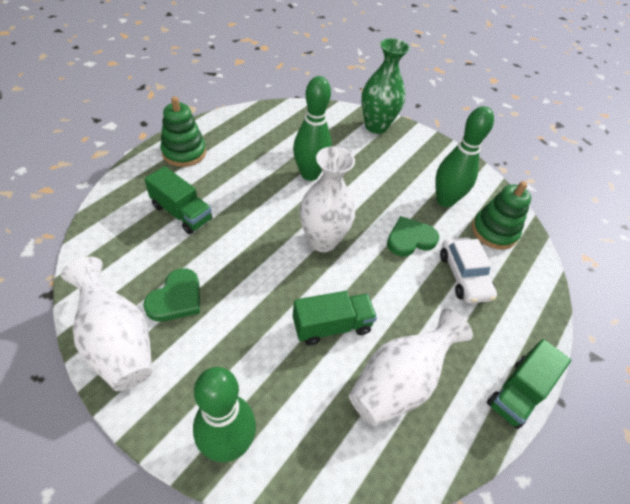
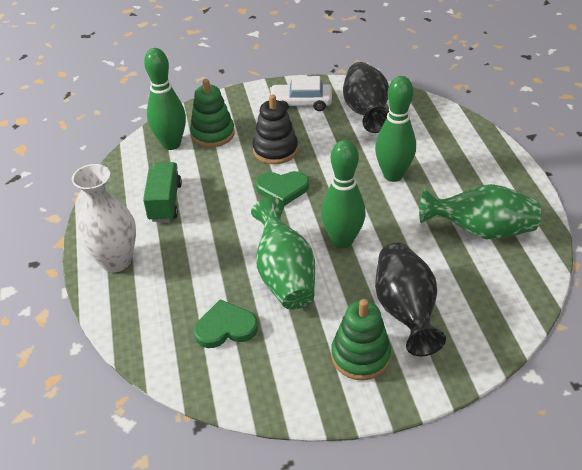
black stacking toy: none = 0 -> [252,94,298,164] = 1
black vase: none = 0 -> [343,62,389,133] [375,243,446,356] = 2
green truck: [144,166,212,234] [293,291,377,345] [487,339,571,429] = 3 -> [143,162,182,222] = 1
green vase: [361,38,410,134] = 1 -> [251,197,315,310] [419,184,541,239] = 2
white vase: [61,257,153,391] [299,146,355,252] [349,308,473,426] = 3 -> [72,164,136,272] = 1

